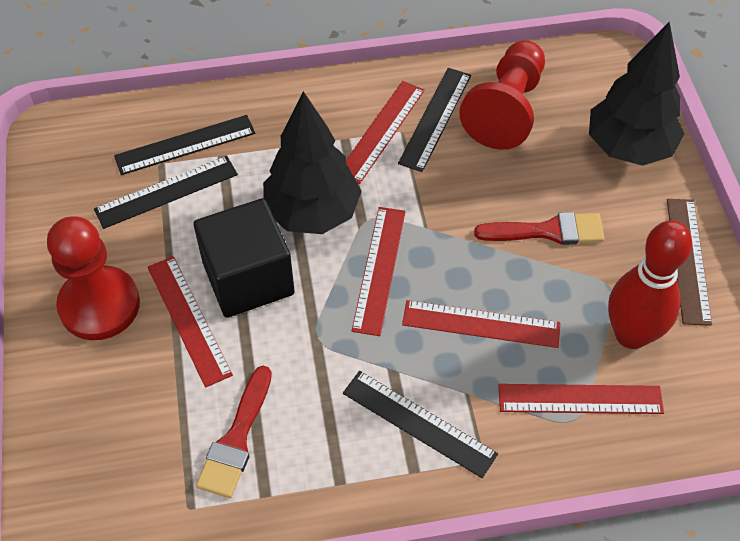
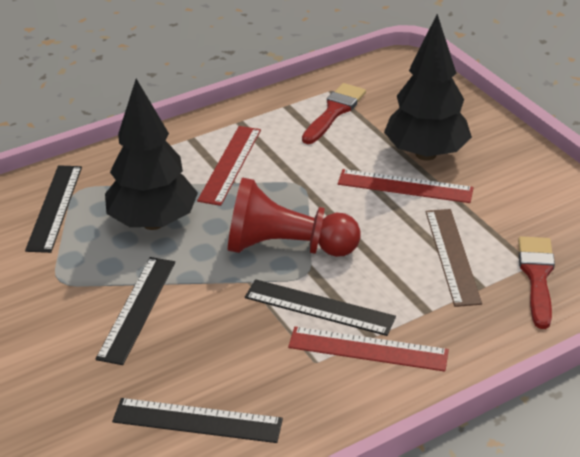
black cube: [194,198,295,318] = 1 -> none = 0
red bowling pin: [608,220,692,349] = 1 -> none = 0
red pawn: [47,216,140,340] [459,40,545,150] = 2 -> [228,177,360,257] = 1
red ruler: [148,256,233,388] [346,81,425,184] [352,207,406,336] [402,300,560,348] [498,384,664,414] = 5 -> [197,126,261,206] [288,327,449,372] [338,169,474,203] = 3

